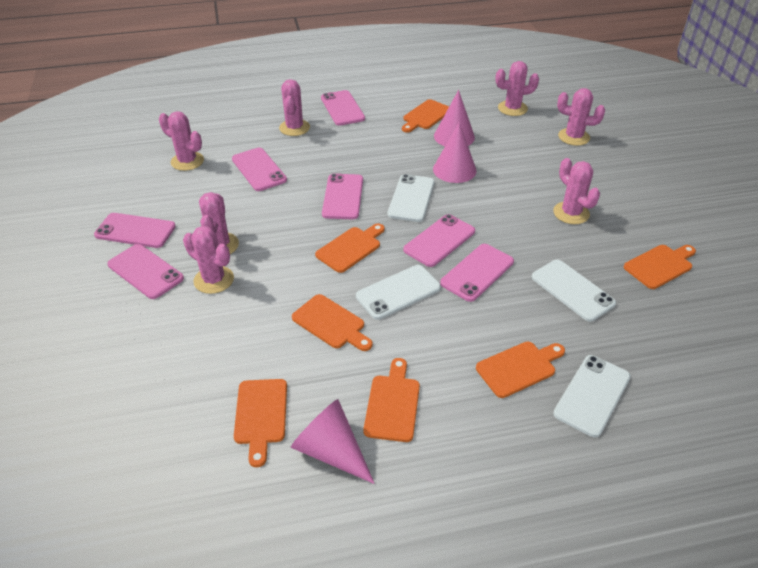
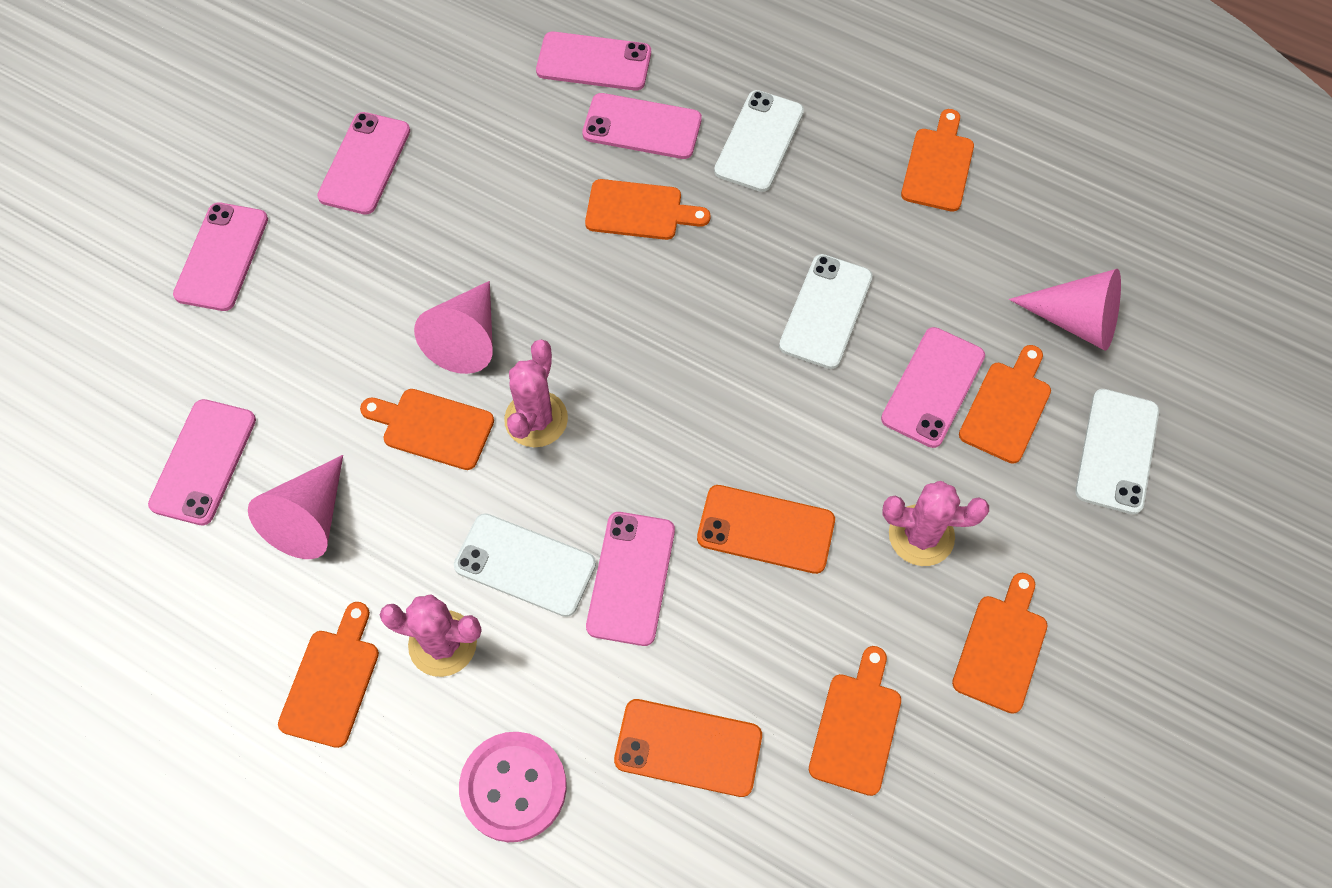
orange phone: none = 0 -> [614,699,762,797] [697,485,835,574] = 2
pink button: none = 0 -> [459,732,567,842] = 1
pink cactus: [159,111,204,171] [183,226,234,294] [199,192,239,254] [279,79,310,136] [495,61,539,116] [553,158,600,224] [557,88,605,146] = 7 -> [380,594,482,677] [504,340,568,447] [882,481,989,566] = 3

